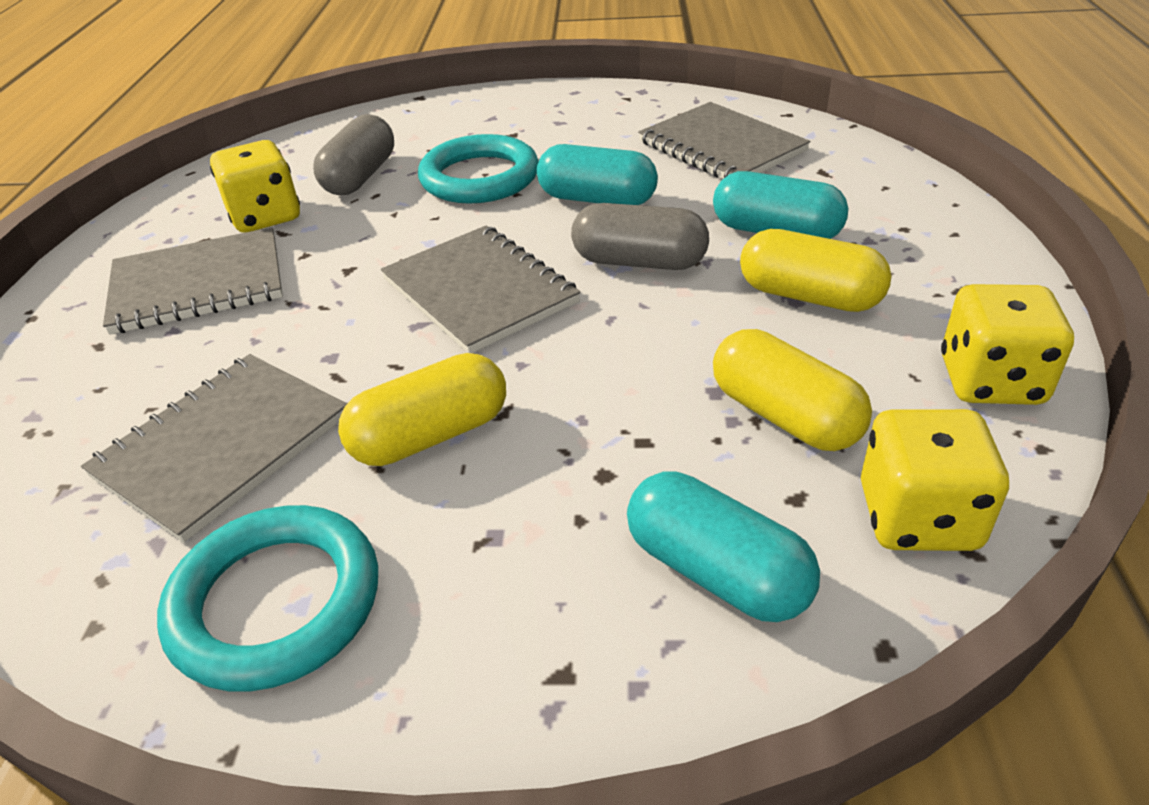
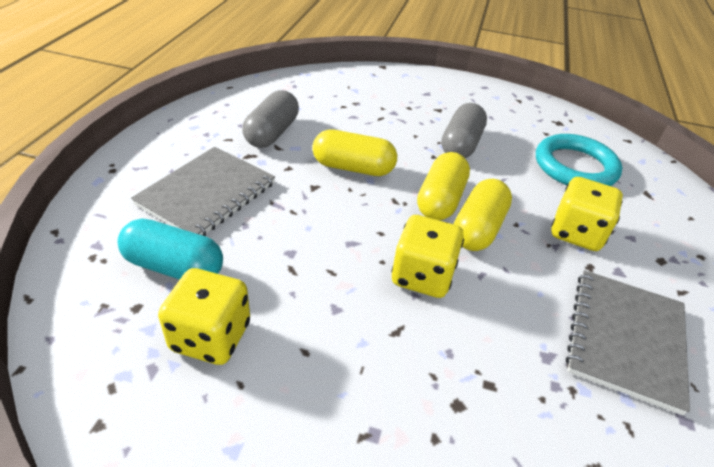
grey notebook: [81,354,347,543] [103,227,283,335] [381,225,581,353] [638,102,810,179] = 4 -> [131,147,275,236] [566,270,690,415] = 2
turquoise capsule: [537,144,658,205] [627,471,820,622] [713,171,848,239] = 3 -> [117,218,223,280] = 1
turquoise ring: [157,505,378,692] [418,134,539,204] = 2 -> [536,134,622,186] = 1

